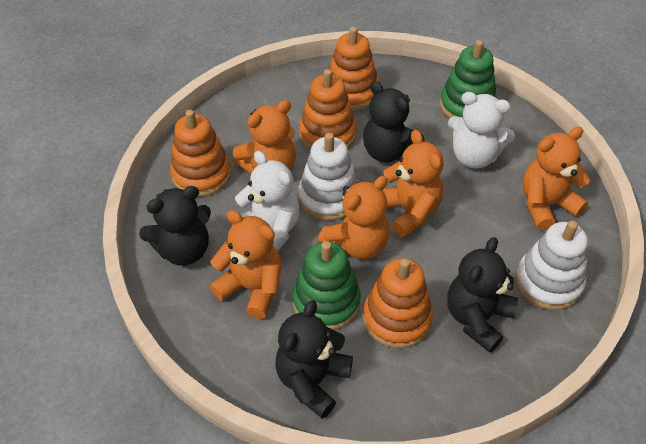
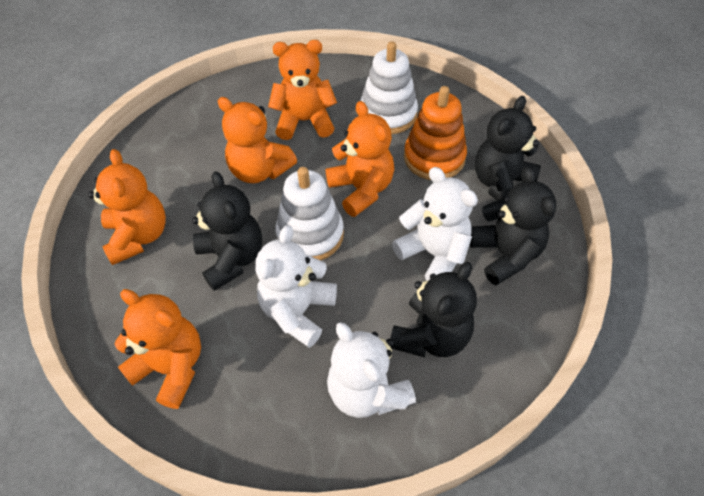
green stacking toy: [292,241,361,330] [440,40,497,119] = 2 -> none = 0
orange stacking toy: [170,110,231,197] [299,69,357,150] [329,27,379,111] [363,258,433,348] = 4 -> [404,86,467,180] = 1
white teddy bear: [232,151,299,251] [448,92,515,169] = 2 -> [256,225,337,348] [327,322,416,418] [392,167,478,281] = 3

